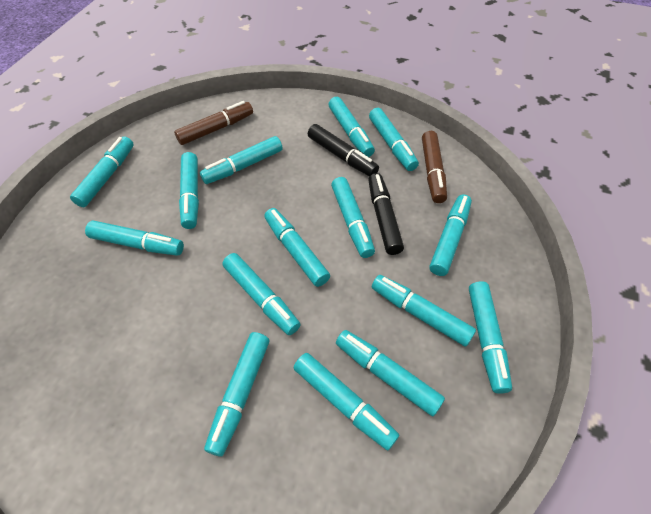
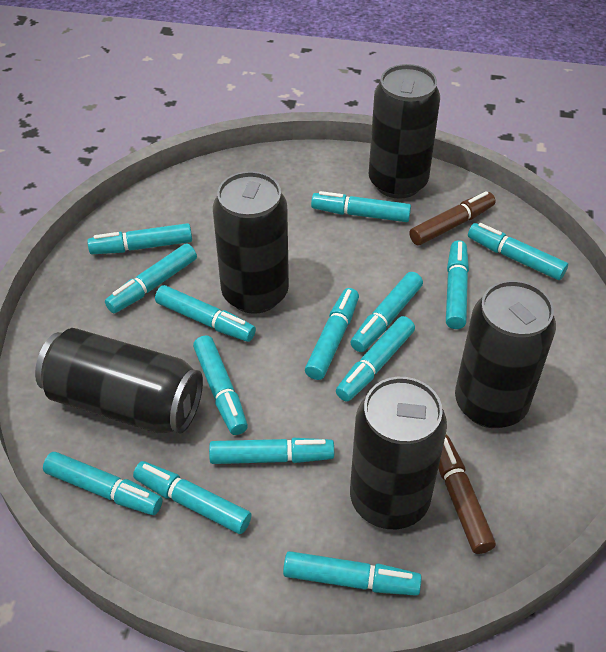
black can: none = 0 -> [35,328,203,434] [213,171,289,314] [350,377,447,529] [369,64,440,199] [455,280,556,428] = 5
black marker: [308,124,379,176] [368,173,404,255] = 2 -> none = 0
turquoise marker: [70,136,134,207] [85,221,184,256] [179,152,199,229] [200,136,283,184] [204,332,269,457] [222,253,301,335] [264,208,330,287] [294,353,399,450] [328,97,375,157] [331,177,375,258] [336,330,445,416] [369,108,419,171] [372,275,476,347] [430,194,472,276] [469,281,512,394] = 15 -> [43,452,163,515] [87,223,192,254] [105,244,197,313] [133,461,252,534] [155,285,256,342] [193,335,248,435] [209,438,334,464] [283,551,422,596] [305,288,359,380] [311,191,411,222] [336,316,415,402] [350,272,423,352] [446,240,469,329] [468,223,568,280] = 14

